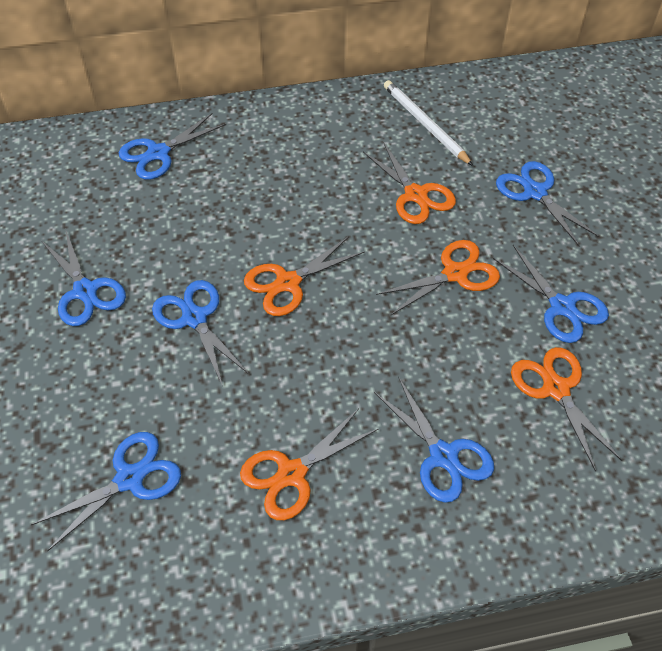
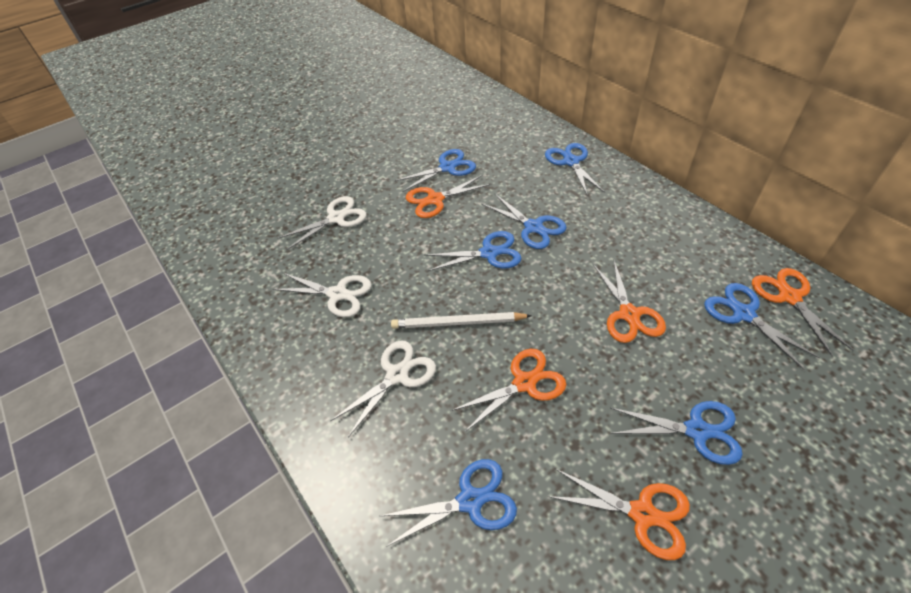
white scissors: none = 0 -> [273,273,371,317] [278,196,367,250] [330,340,436,437] = 3

